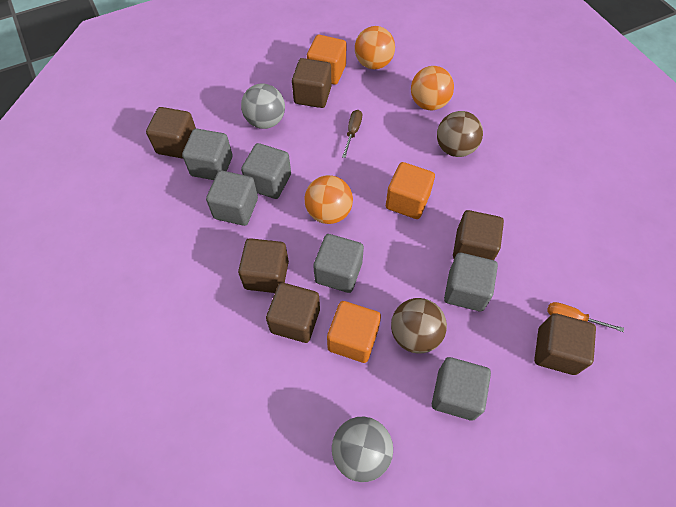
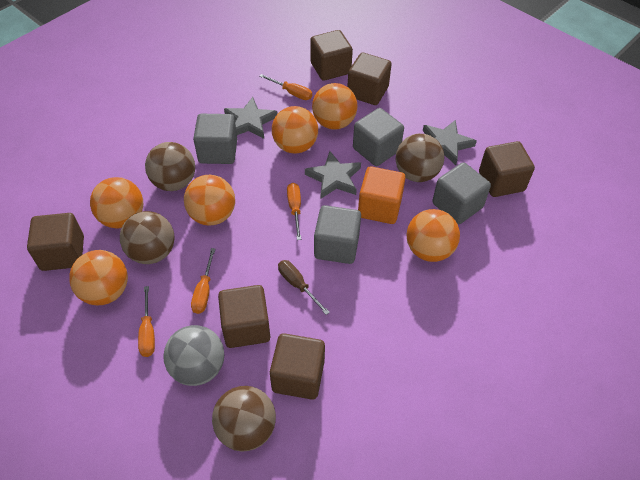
brown ball: [391,298,447,354] [437,111,483,157] = 2 -> [120,211,175,264] [145,142,195,191] [212,386,276,452] [395,134,444,182] = 4
grey ball: [241,84,285,129] [332,417,393,482] = 2 -> [163,325,224,386] = 1
grey cube: [182,128,232,180] [206,170,258,226] [241,143,291,199] [313,234,364,293] [432,357,491,421] [444,253,498,311] = 6 -> [193,114,237,164] [314,205,361,264] [353,108,404,166] [432,162,491,224] = 4
grey star: none = 0 -> [224,97,278,139] [305,151,361,199] [423,120,477,165] = 3
orange ball: [304,175,353,224] [355,26,395,69] [411,66,454,110] = 3 -> [69,250,128,305] [90,177,143,228] [184,175,235,226] [272,106,318,154] [312,83,358,130] [406,209,460,262] = 6
orange cube: [307,35,347,85] [327,301,381,363] [386,162,435,219] = 3 -> [358,166,406,224] = 1
orange screwdriver: [547,302,624,332] = 1 -> [138,286,155,357] [191,248,215,314] [260,74,312,100] [287,183,301,240] = 4

